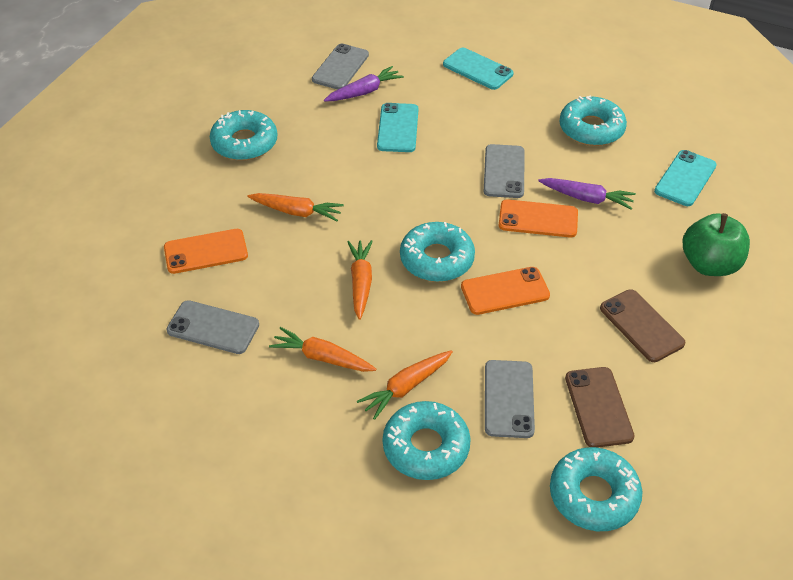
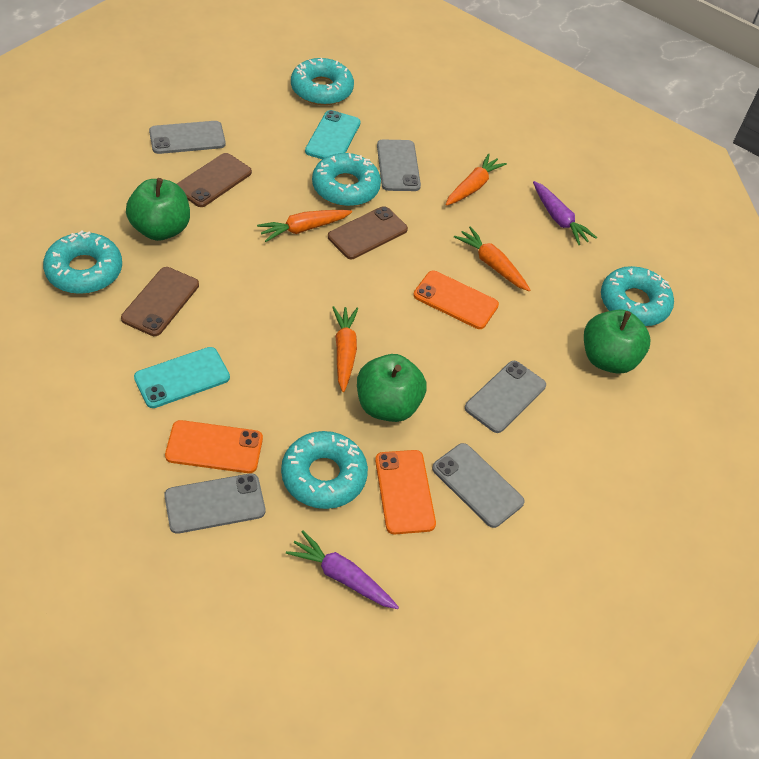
brown phone: [565,367,635,448] [600,289,686,362] = 2 -> [121,267,199,336] [177,153,252,207] [328,206,408,259] = 3
green apple: [683,213,750,276] = 1 -> [126,178,190,241] [357,354,426,422] [584,309,650,374] = 3
grey phone: [167,300,259,354] [312,44,369,90] [484,144,525,198] [485,360,535,438] = 4 -> [149,121,226,154] [164,473,265,534] [377,140,421,191] [432,443,524,528] [465,361,546,433] = 5
turquoise phone: [377,103,419,152] [443,48,514,90] [654,150,717,206] = 3 -> [134,347,230,408] [305,110,361,159] = 2

